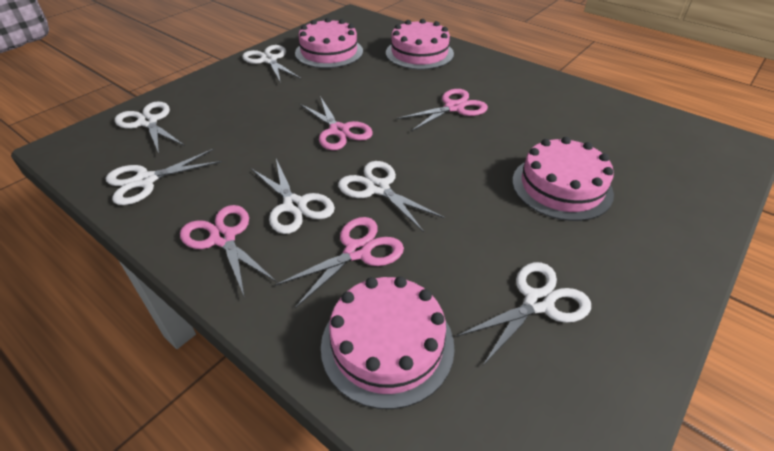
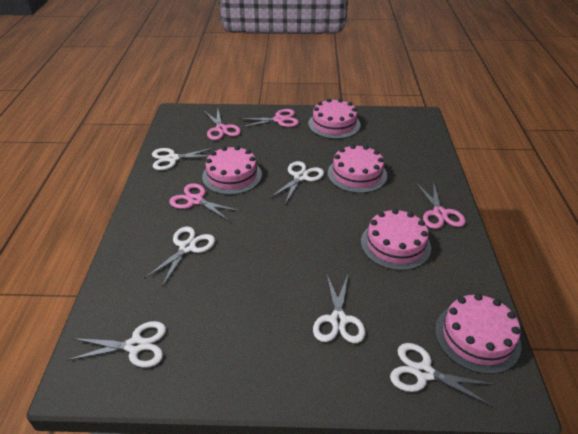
pink cake: [295,18,363,68] [321,276,455,409] [386,19,454,70] [512,137,614,221] = 4 -> [202,146,262,195] [308,98,361,139] [328,144,387,193] [361,209,431,270] [435,294,521,374] = 5

